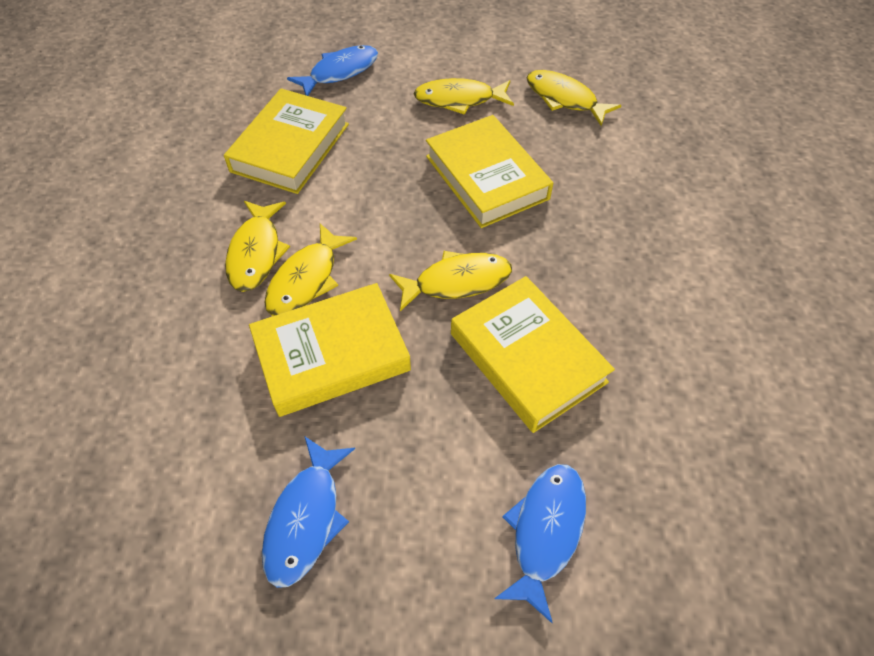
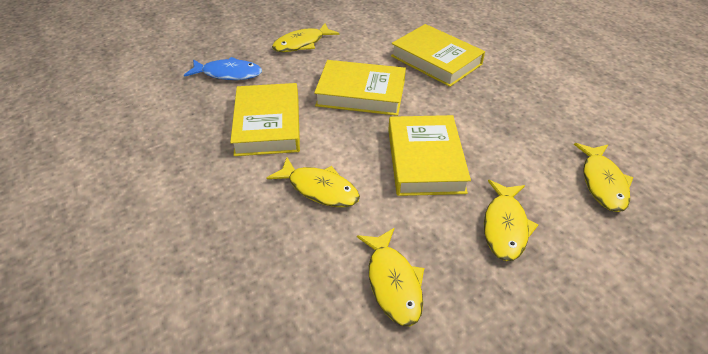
blue fish: [262,437,355,588] [287,45,378,96] [494,464,586,623] = 3 -> [184,57,262,80] = 1

